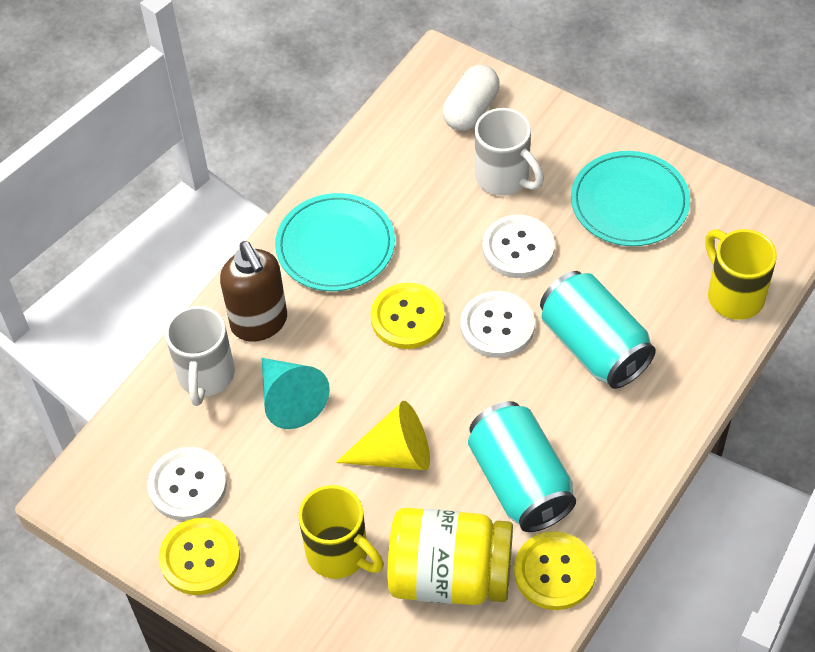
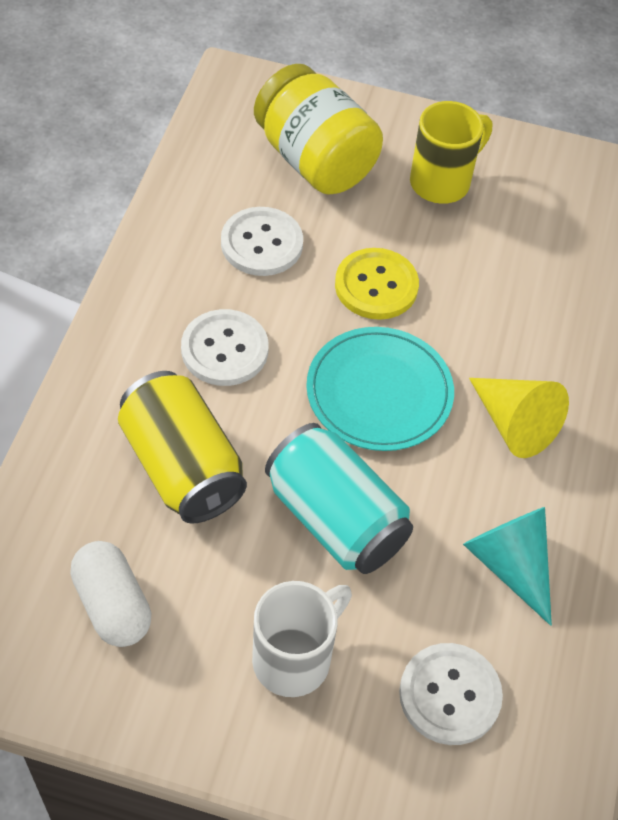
brown soap dispenser: [220,241,287,342] = 1 -> none = 0
turquoise can: [468,401,576,532] [540,271,656,389] = 2 -> [265,423,413,574] = 1
turquoise plate: [275,193,395,291] [571,151,690,246] = 2 -> [306,327,454,451] = 1
white mug: [165,306,235,406] [475,108,544,196] = 2 -> [252,581,352,697] = 1
yellow button: [159,518,240,595] [370,283,445,349] [514,531,596,610] = 3 -> [335,248,419,320] = 1
yellow can: none = 0 -> [118,371,247,524] = 1
yellow mug: [298,485,384,579] [705,229,777,320] = 2 -> [410,101,492,204] = 1

